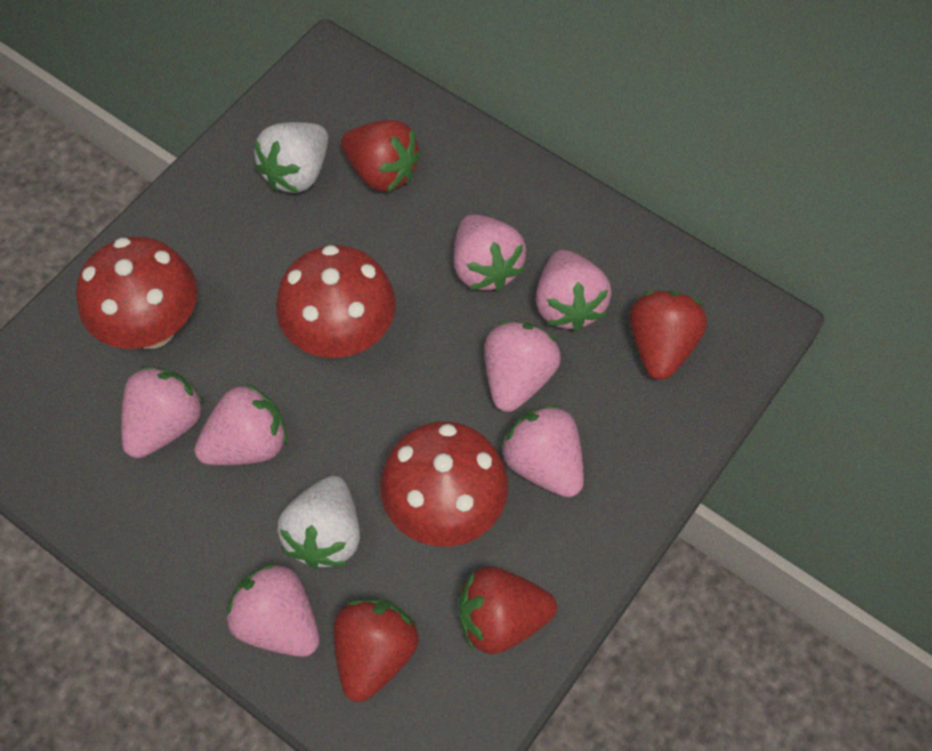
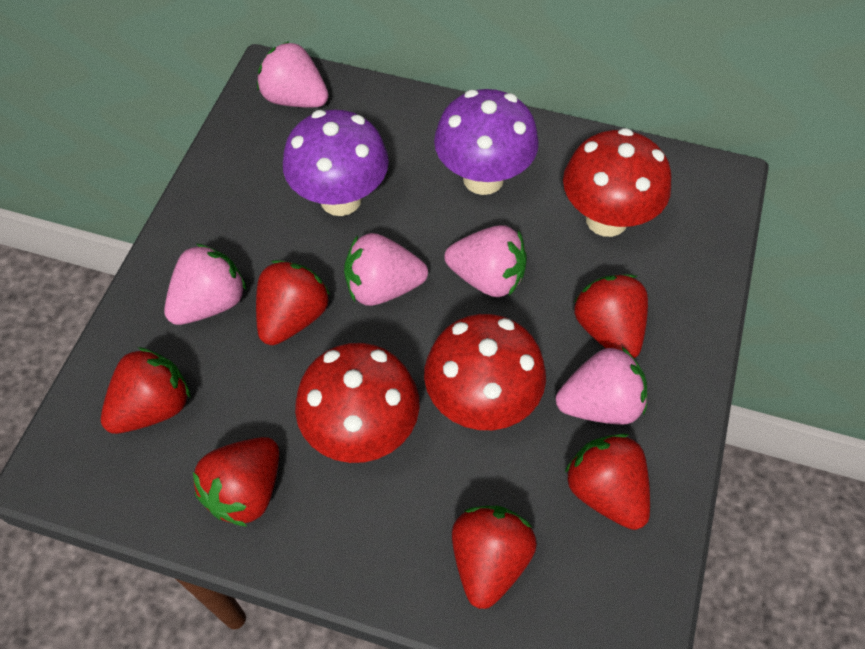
pink strawberry: [121,366,204,458] [194,383,287,465] [226,563,320,657] [454,215,526,291] [484,321,561,412] [500,405,584,497] [536,250,612,332] = 7 -> [164,244,246,325] [257,41,329,108] [344,233,428,306] [444,225,527,297] [556,347,647,425] = 5
purple mushroom: none = 0 -> [283,110,389,216] [434,89,539,195] = 2
red strawberry: [334,599,418,702] [341,120,421,192] [459,566,557,654] [629,291,707,380] = 4 -> [101,347,191,434] [193,437,279,527] [256,260,330,345] [452,506,537,609] [565,434,650,530] [574,274,648,358] = 6
white strawberry: [254,122,328,193] [277,476,360,569] = 2 -> none = 0

